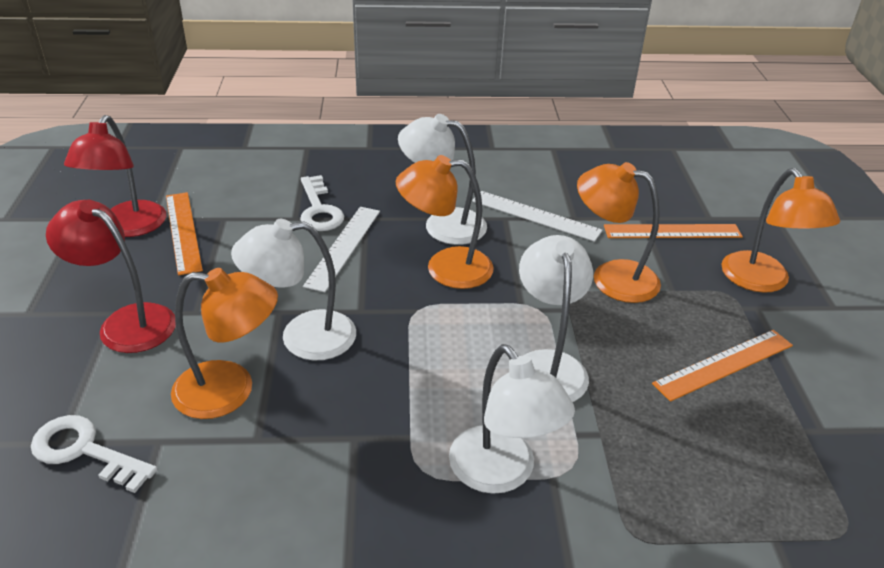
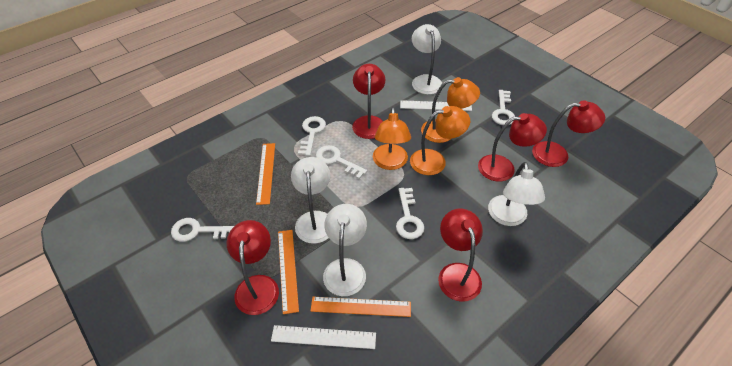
orange lamp: [171,268,278,419] [396,155,494,289] [577,162,661,303] [721,168,840,293] = 4 -> [373,107,411,170] [410,106,470,175] [421,77,480,143] = 3
red lamp: [46,200,176,353] [64,115,166,237] = 2 -> [226,220,279,315] [352,64,385,139] [438,209,483,302] [478,113,547,182] [532,100,605,167] = 5
white key: [31,415,157,493] [300,175,344,231] = 2 -> [171,218,234,242] [298,116,326,156] [316,145,367,179] [396,188,424,239] [492,90,515,125] = 5

